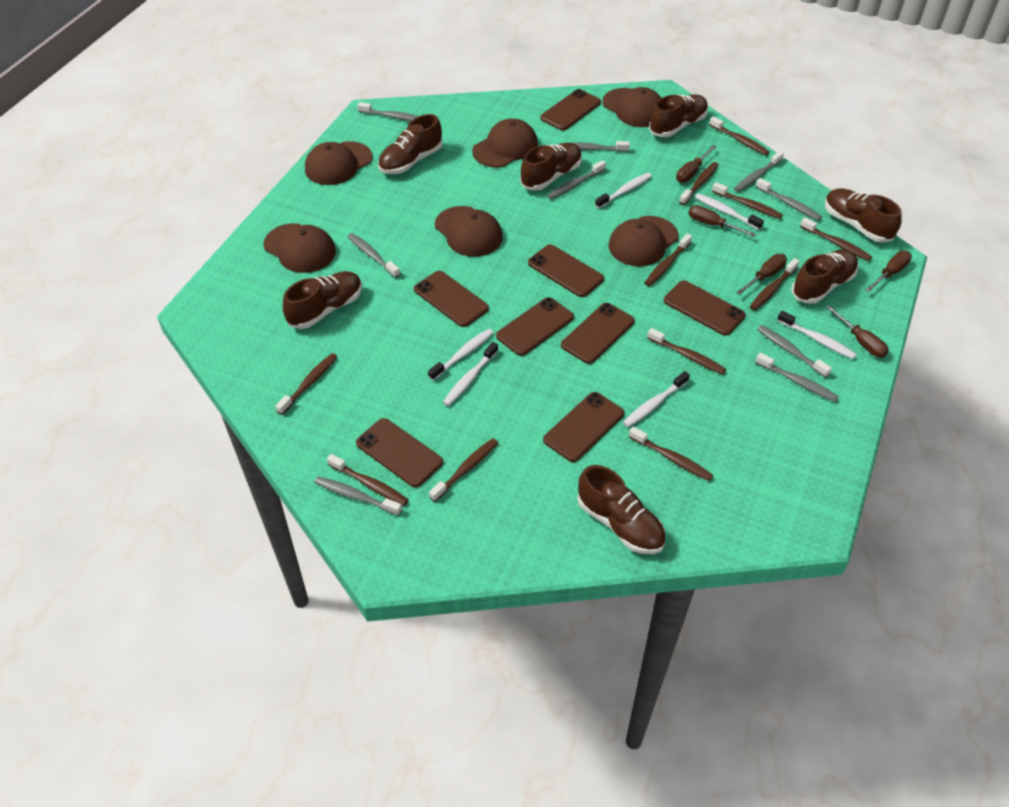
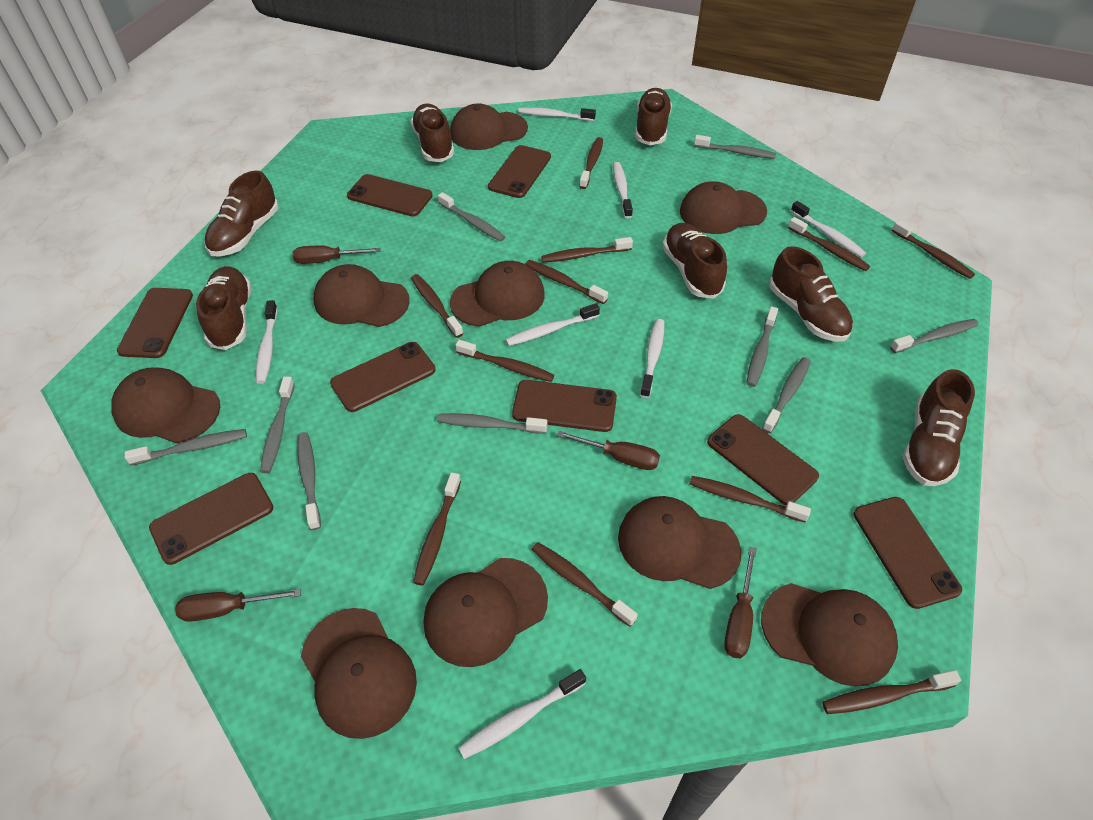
brown cap: [263,223,336,273] [305,141,372,185] [435,206,503,257] [472,118,538,168] [602,87,661,127] [609,216,678,266] = 6 -> [111,367,220,443] [301,608,417,739] [314,264,409,327] [424,558,548,667] [450,103,528,150] [450,261,545,327] [618,496,741,589] [680,181,767,234] [761,583,898,687] = 9
brown screwdriver: [676,145,716,183] [688,205,756,237] [736,254,787,295] [826,306,889,358] [865,251,912,292] = 5 -> [175,589,301,622] [293,246,380,264] [557,431,660,470] [724,547,757,658] = 4
white toothbrush: [428,329,494,381] [443,342,498,406] [595,173,652,208] [623,371,690,427] [695,193,764,230] [777,311,857,359] = 6 -> [256,300,278,384] [459,669,586,759] [506,303,600,346] [518,107,596,121] [613,162,633,218] [640,319,664,398] [791,201,866,257] = 7

